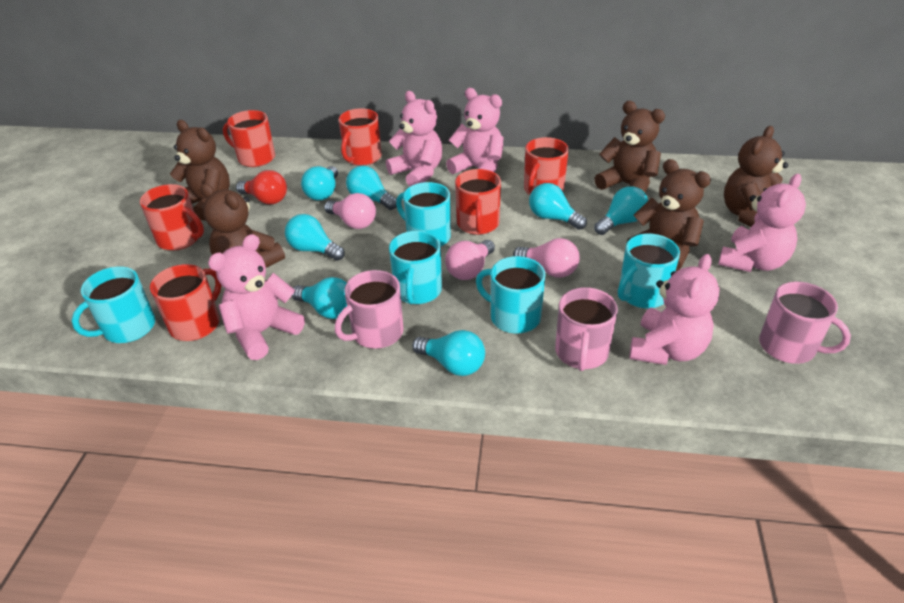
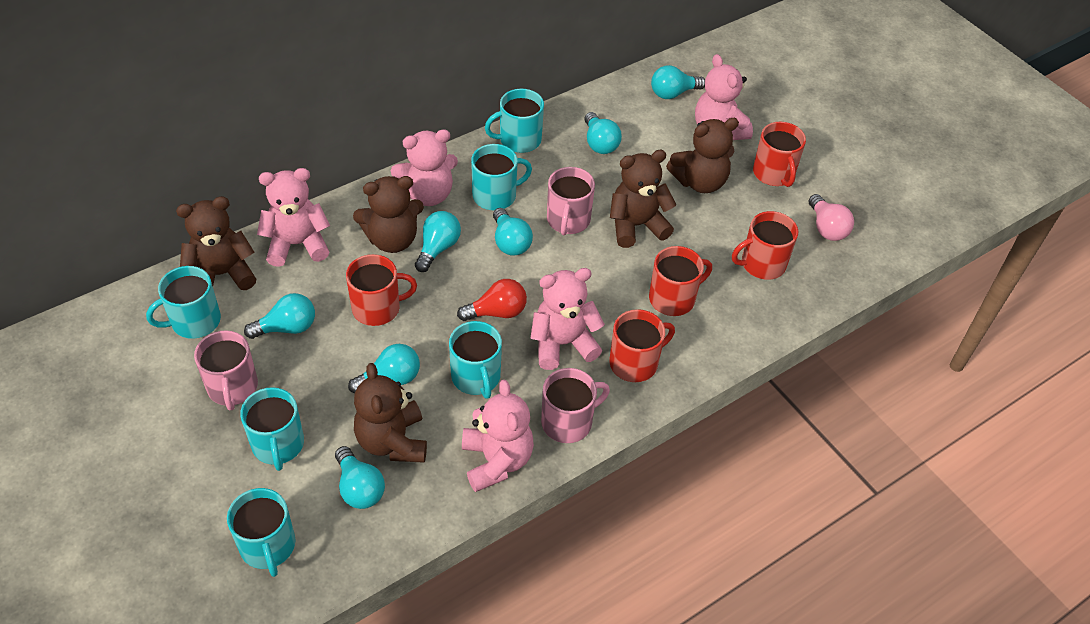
pink light bulb: [324,193,376,229] [445,240,495,280] [513,238,580,278] = 3 -> [809,194,854,241] = 1
red mug: [140,184,204,251] [150,264,222,341] [223,110,275,167] [339,108,382,166] [455,169,501,235] [524,137,569,195] = 6 -> [346,254,417,326] [609,309,675,382] [649,246,712,316] [732,211,798,280] [753,122,806,187] = 5
turquoise mug: [71,266,155,343] [389,231,442,304] [396,182,451,246] [476,256,546,334] [618,234,680,309] = 5 -> [146,266,221,339] [227,488,295,577] [240,387,304,471] [449,321,502,399] [471,144,532,210] [485,89,544,153] = 6

